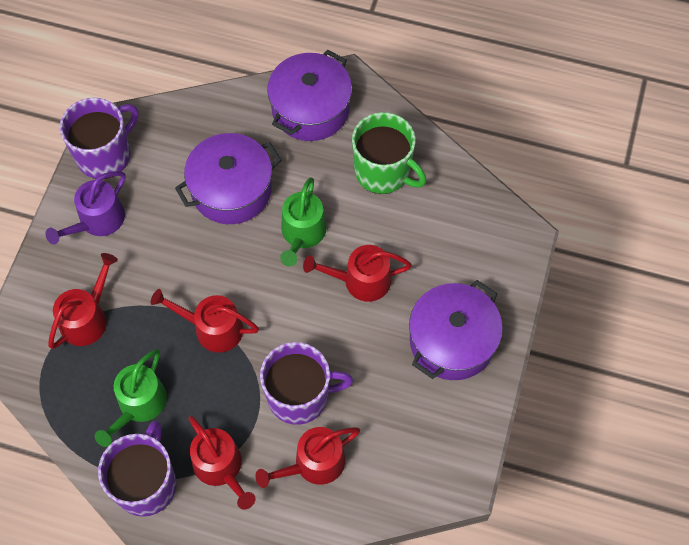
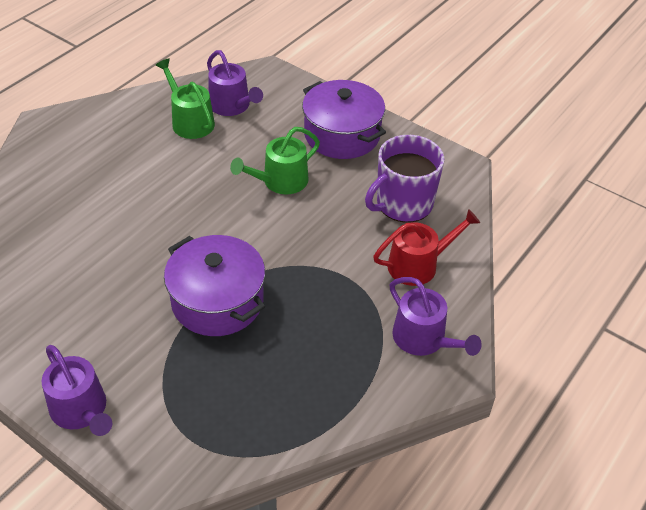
green mug: [352,112,426,194] = 1 -> none = 0
purple mug: [60,98,138,179] [98,421,176,517] [260,342,353,425] = 3 -> [365,135,444,223] = 1
purple pot: [175,133,282,224] [267,50,352,141] [409,280,503,380] = 3 -> [164,235,265,336] [302,80,386,159] = 2
purple watering can: [45,171,126,244] = 1 -> [42,345,112,436] [207,50,263,116] [390,277,482,356] = 3
red watering can: [48,253,118,349] [151,289,259,353] [188,416,256,510] [255,427,360,488] [303,245,412,302] = 5 -> [373,209,480,286] = 1

